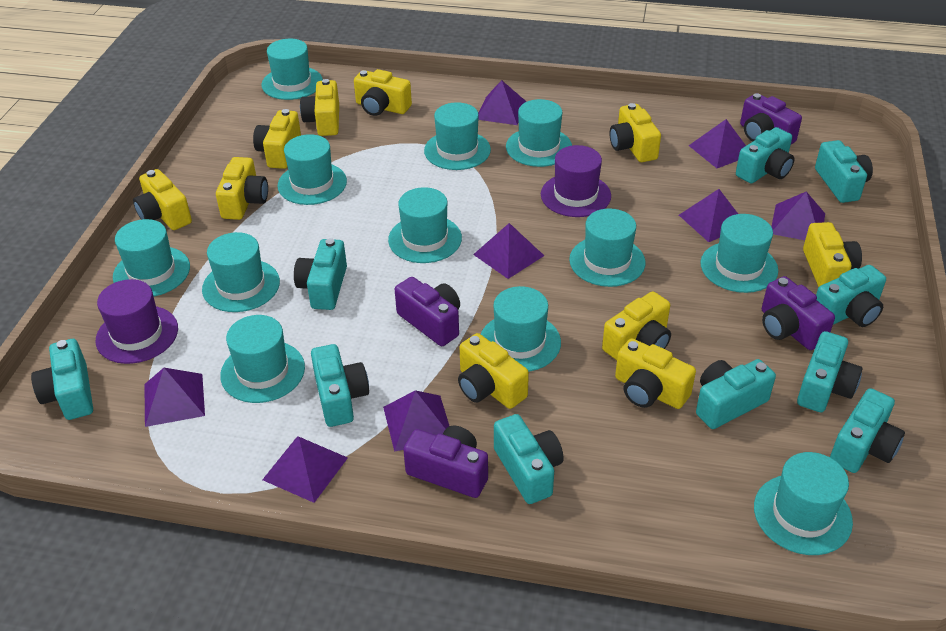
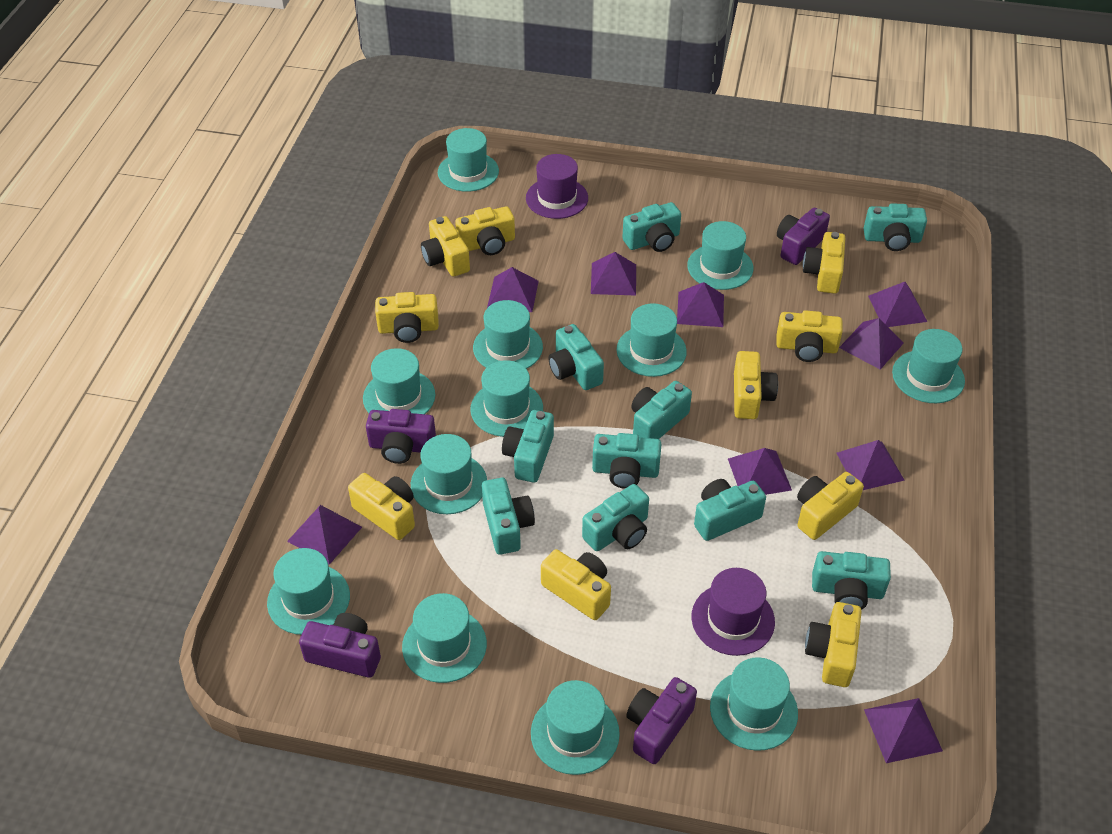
purple pyramid: [144,368,205,427] [262,437,348,503] [383,390,449,452] [473,223,544,279] [478,80,527,125] [679,189,738,242] [689,119,746,168] [771,191,825,240] = 8 -> [287,505,362,565] [487,267,539,312] [591,252,636,295] [677,282,724,327] [728,448,792,495] [836,440,905,490] [839,318,904,370] [864,698,943,763] [868,282,928,327] = 9

